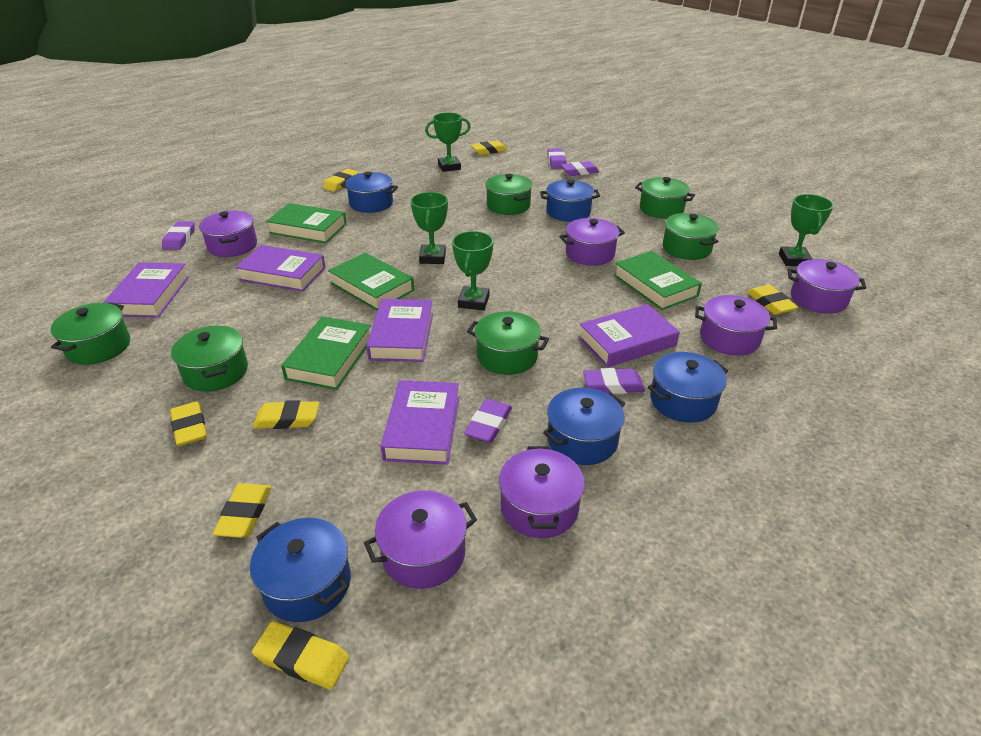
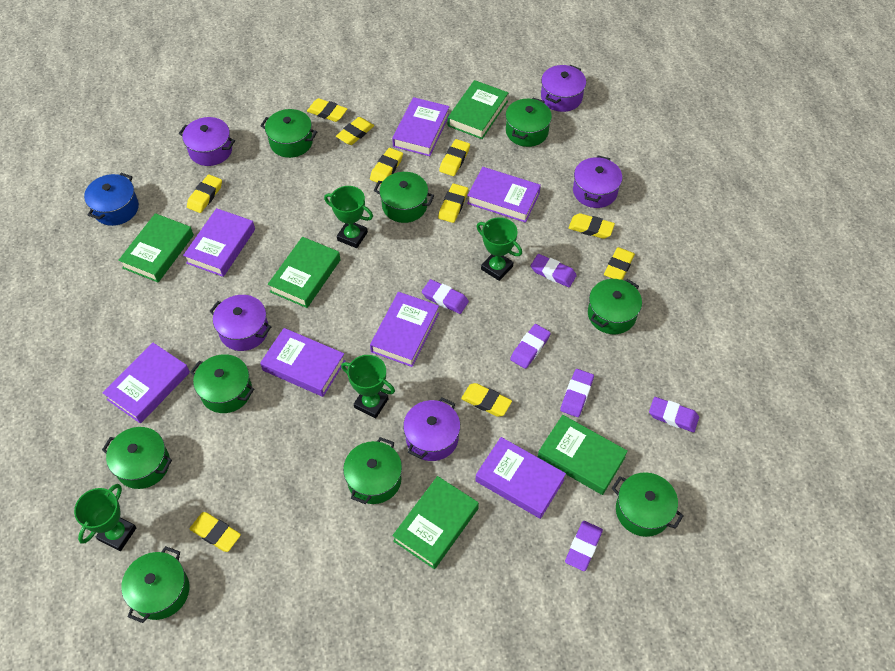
blue pot: [250,518,351,622] [341,172,398,213] [540,180,600,222] [543,388,625,465] [648,352,728,423] = 5 -> [84,173,139,226] = 1
green book: [266,203,346,243] [281,316,371,390] [328,253,414,311] [614,251,702,310] = 4 -> [118,213,194,282] [268,237,340,308] [392,476,479,569] [448,80,508,139] [538,415,628,495] = 5
green pot: [50,302,130,365] [171,326,248,392] [467,311,549,375] [485,174,532,215] [635,177,695,219] [663,213,719,260] = 6 -> [102,427,172,489] [121,546,189,623] [190,354,254,413] [260,109,317,158] [343,437,402,504] [374,172,434,223] [506,98,552,147] [588,279,642,334] [612,472,684,537] = 9
purple book: [103,262,189,318] [235,245,326,292] [366,299,433,362] [381,380,459,465] [578,304,680,368] = 5 -> [102,343,190,424] [183,208,255,277] [260,328,346,397] [370,292,439,367] [392,97,450,156] [467,167,541,223] [475,437,566,519] = 7
purple eraser: [162,221,195,250] [464,399,512,443] [547,148,567,169] [561,161,599,176] [583,368,645,394] = 5 -> [422,279,469,314] [510,324,551,369] [531,254,577,287] [560,369,594,417] [565,521,603,571] [649,397,699,432] = 6
purple pot: [199,211,257,257] [364,490,477,589] [499,446,585,538] [559,218,625,266] [695,295,777,356] [788,259,866,314] = 6 -> [179,117,235,166] [209,295,271,351] [403,397,460,461] [541,65,586,112] [573,156,622,208] = 5
yellow eraser: [170,402,207,446] [213,483,271,538] [252,621,349,689] [253,400,319,429] [323,169,359,192] [471,140,507,155] [747,285,798,315] = 7 -> [187,174,222,213] [189,512,241,552] [307,98,347,122] [336,117,374,145] [370,148,403,184] [438,184,468,223] [439,139,470,176] [461,383,512,417] [569,213,615,239] [604,247,635,280] = 10

